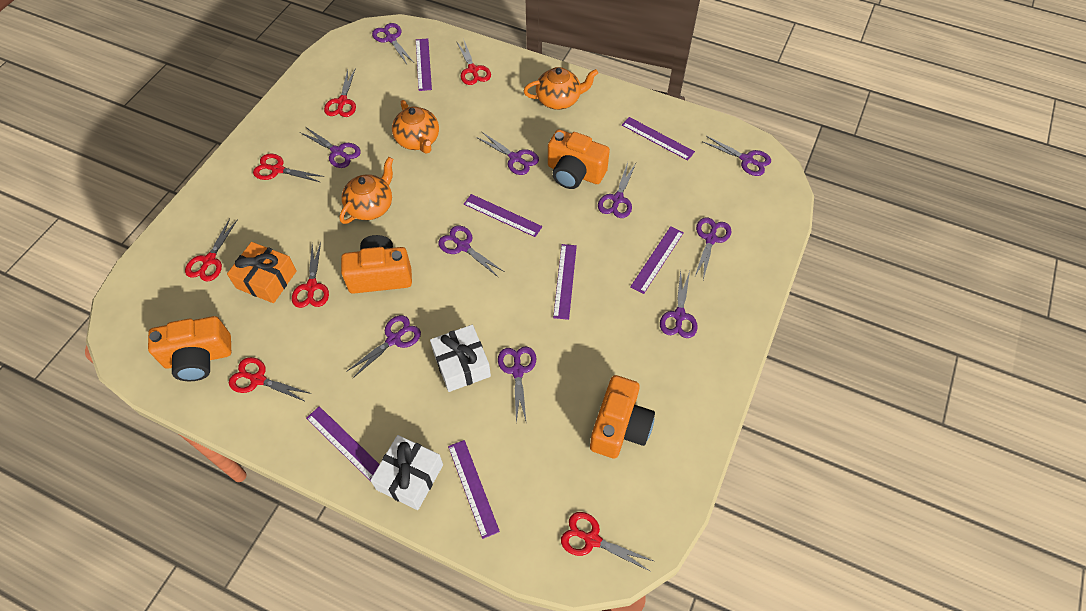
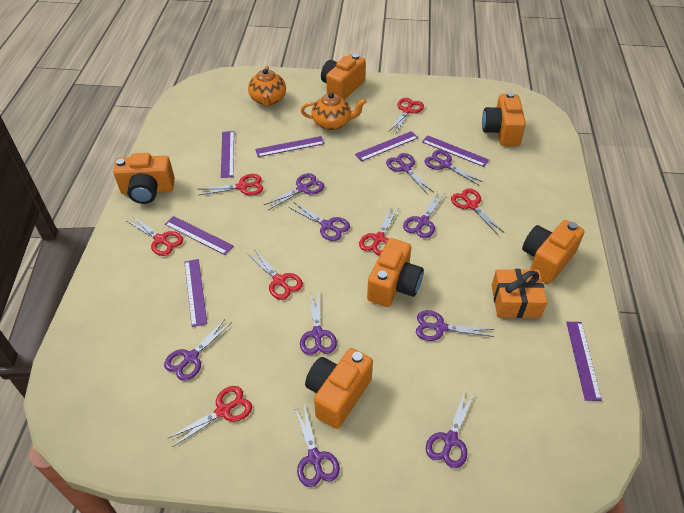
orange camera: [148,316,231,381] [341,235,412,294] [548,130,610,189] [590,375,655,459] = 4 -> [113,153,175,204] [305,348,373,429] [321,54,366,100] [367,238,424,307] [482,92,526,146] [522,220,584,284] = 6
orange teapot: [339,157,393,224] [392,100,439,154] [524,67,598,110] = 3 -> [248,66,286,107] [301,93,367,130] = 2
white gift: [370,435,443,510] [430,325,491,392] = 2 -> none = 0

